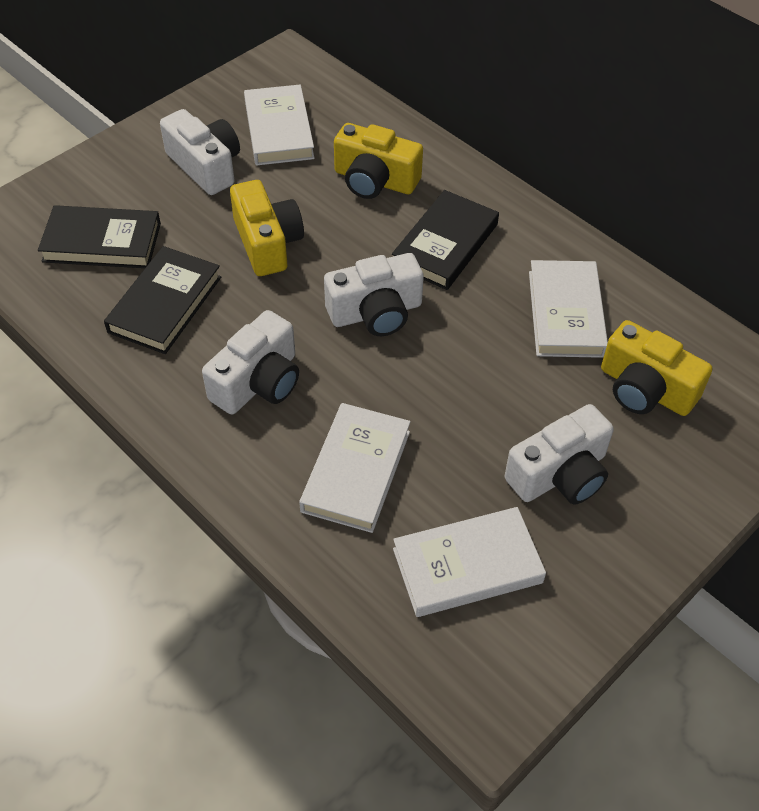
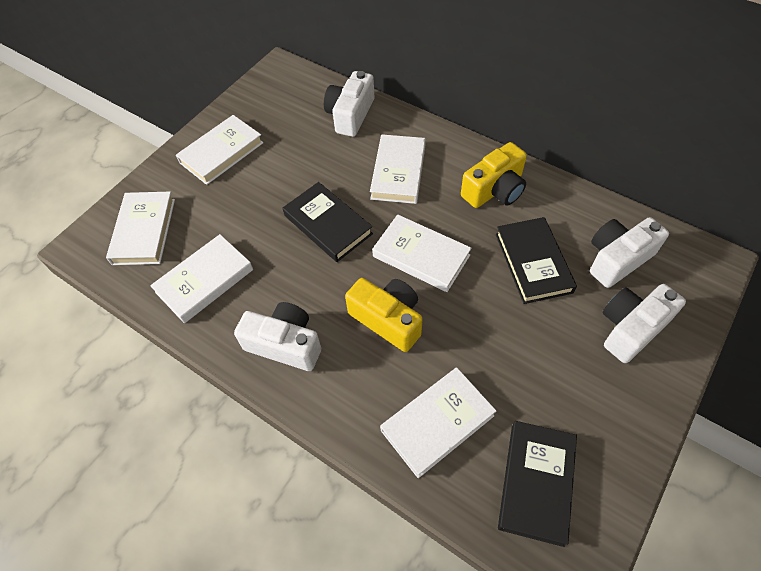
white book: [244,85,315,165] [299,403,411,533] [393,507,546,617] [529,260,608,358] = 4 -> [106,192,175,265] [150,234,253,323] [176,115,264,185] [370,134,426,204] [372,214,472,292] [380,368,496,478] = 6
yellow camera: [230,180,304,276] [334,123,423,199] [601,320,712,416] = 3 -> [345,278,423,352] [461,142,527,208] = 2

